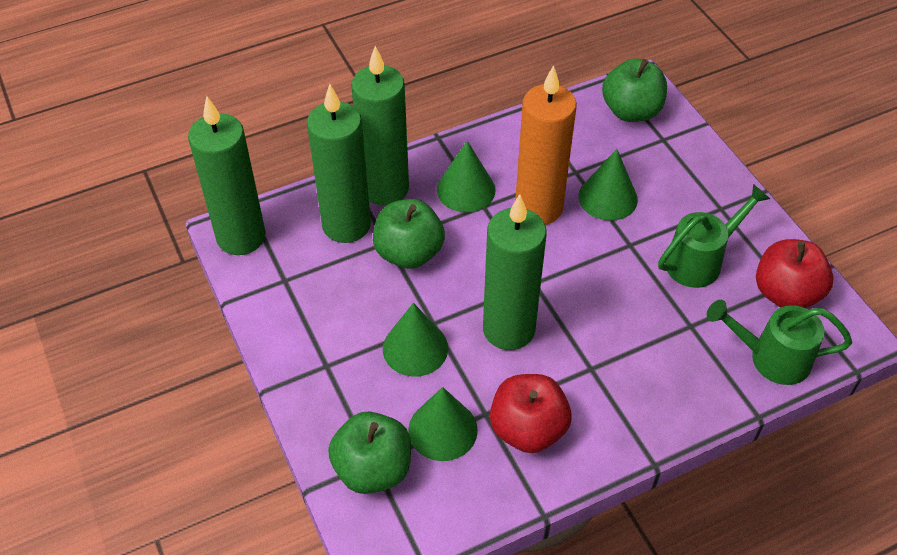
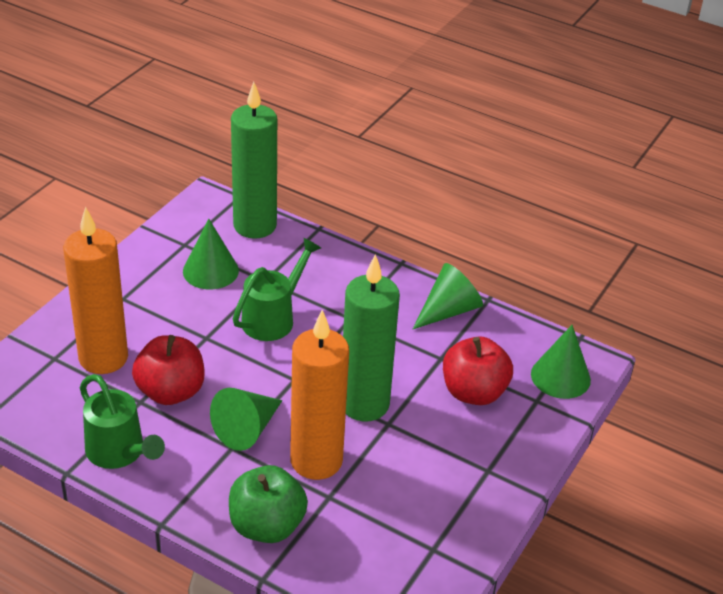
green apple: [328,411,411,494] [373,199,445,269] [602,59,667,122] = 3 -> [229,465,308,543] = 1
green candle: [188,96,266,255] [307,84,371,243] [351,46,409,206] [483,194,547,350] = 4 -> [231,82,277,239] [343,254,400,421] = 2
orange candle: [515,65,577,225] = 1 -> [63,207,128,374] [290,310,349,480] = 2

